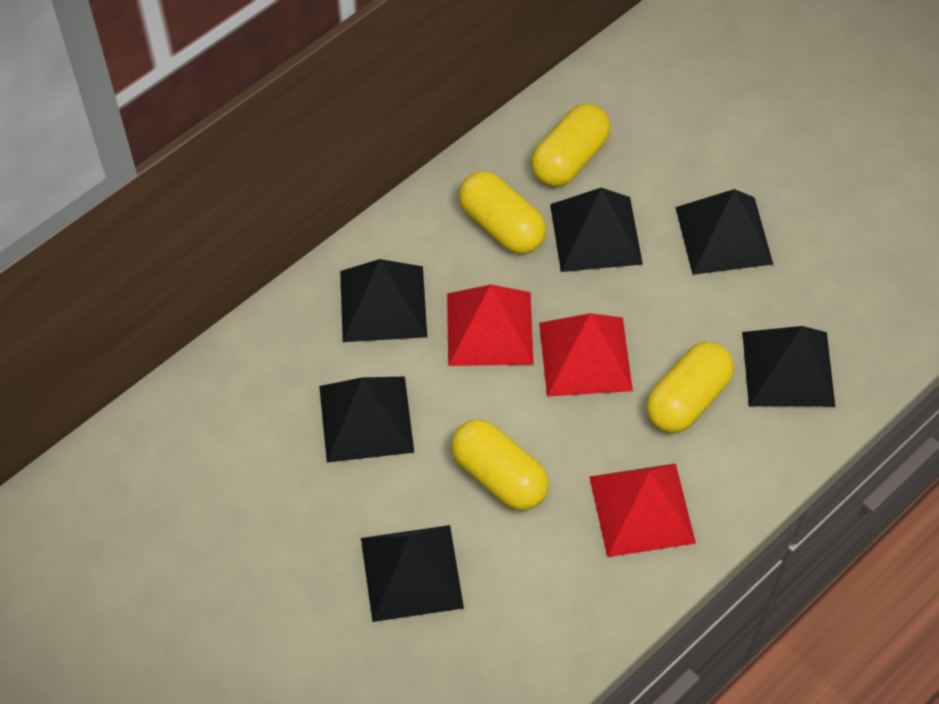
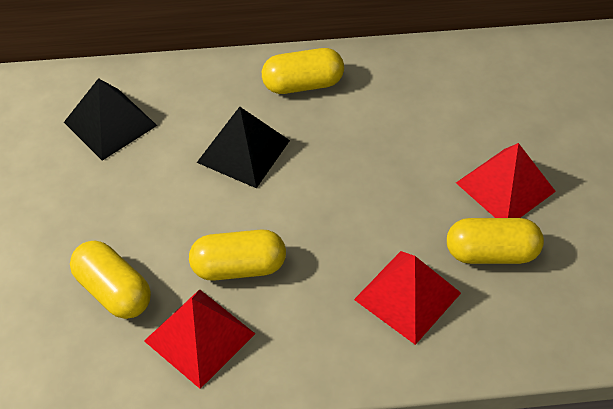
black pyramid: [319,377,414,463] [340,259,427,342] [361,525,464,622] [550,188,643,272] [676,189,773,275] [742,326,835,407] = 6 -> [64,78,157,161] [197,107,290,188] = 2

